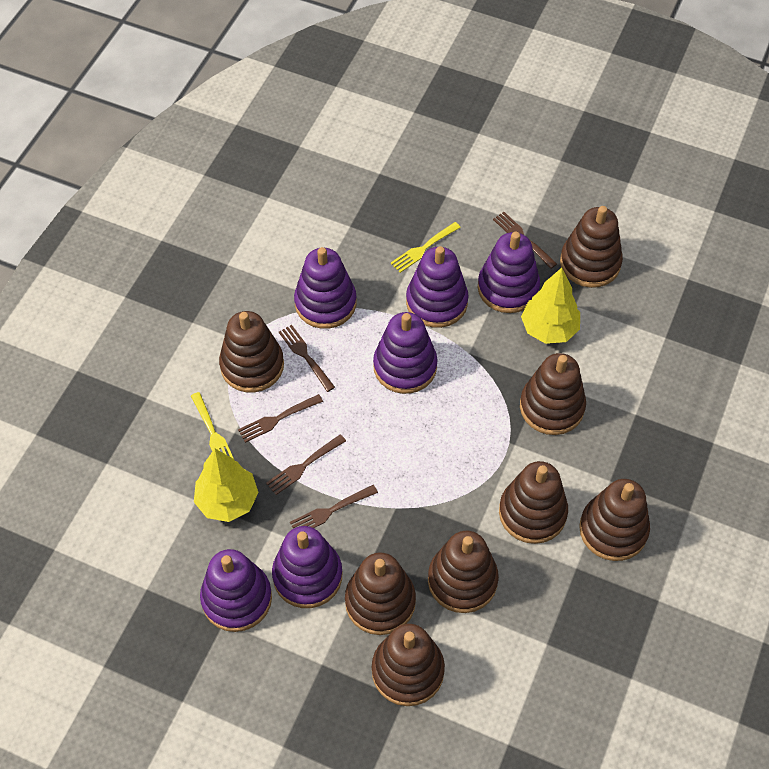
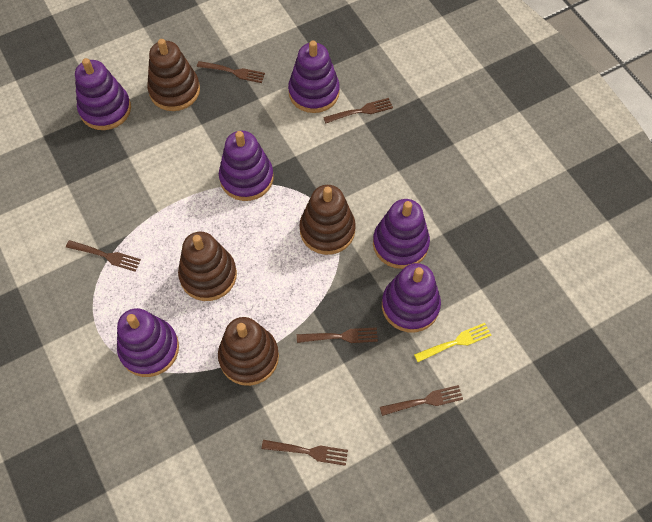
brown fork: [238,394,323,443] [266,434,346,495] [279,325,335,392] [290,485,378,528] [493,212,557,269] = 5 -> [66,240,141,272] [197,61,265,83] [262,440,348,466] [297,327,378,343] [323,98,393,124] [380,385,463,416] = 6
brown stacking toy: [219,311,284,393] [345,553,416,635] [372,624,445,706] [428,531,499,613] [499,461,568,544] [520,353,586,435] [560,206,623,288] [579,479,650,561] = 8 -> [147,39,200,111] [178,232,237,301] [218,317,279,386] [299,185,356,255] = 4
yellow fork: [191,392,234,459] [391,222,461,273] = 2 -> [414,323,491,362] = 1
yellow tree: [194,449,259,522] [521,268,580,344] = 2 -> none = 0

